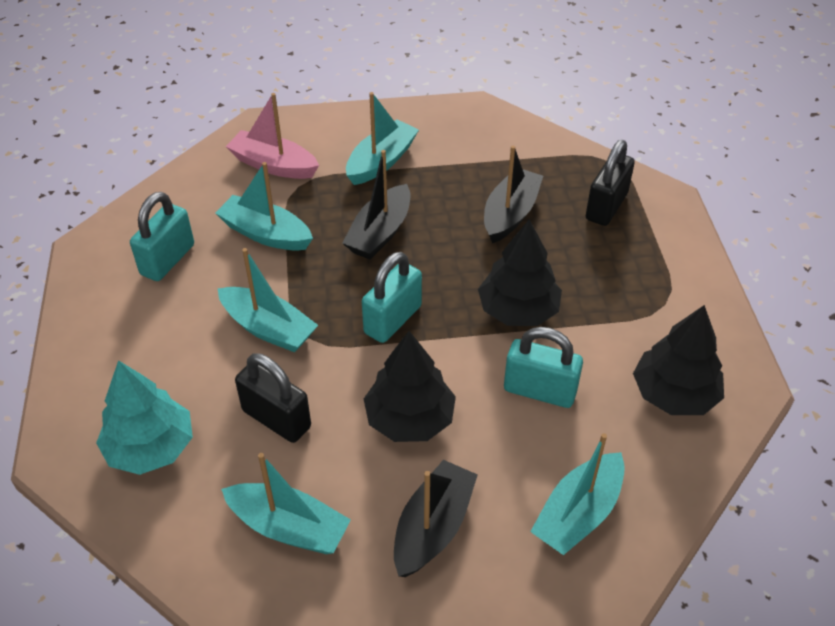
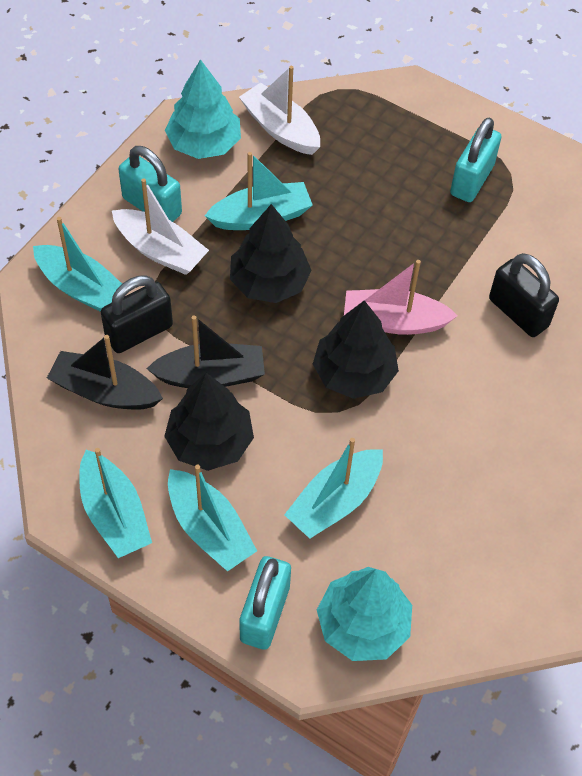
black boat: [342,150,410,259] [394,460,478,577] [484,146,543,243] = 3 -> [47,335,163,410] [146,315,265,388] = 2
turquoise tree: [96,360,193,475] = 1 -> [165,59,241,159] [317,567,412,661] = 2
white boat: none = 0 -> [112,178,209,275] [239,66,320,155] = 2

